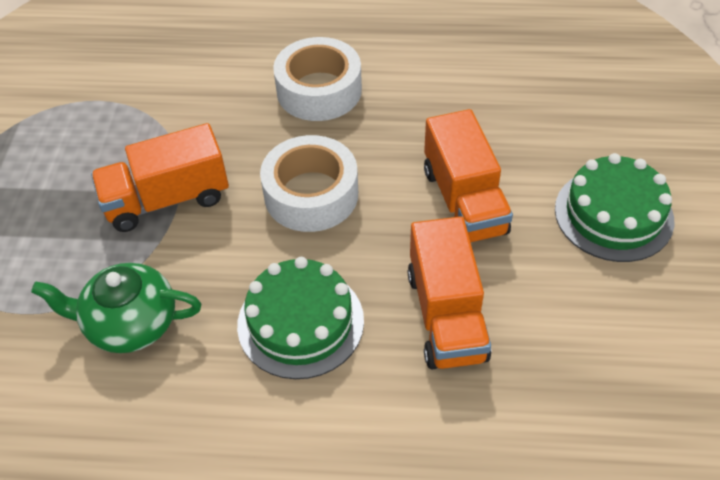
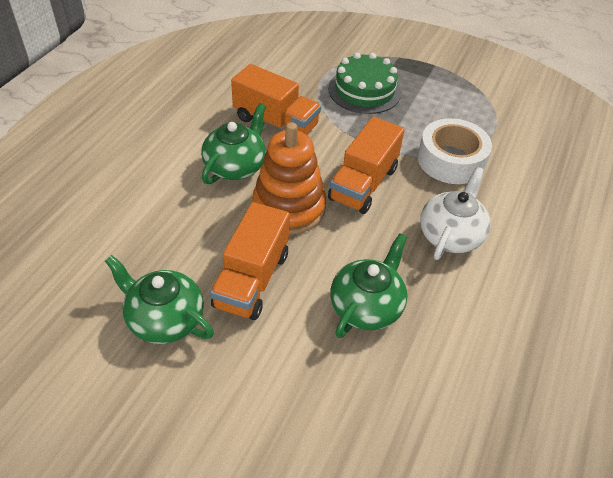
green cake: [237,257,364,379] [555,153,674,262] = 2 -> [328,53,401,114] = 1
green teapot: [31,263,201,353] = 1 -> [105,255,214,344] [201,103,266,184] [330,233,407,338] = 3
orange stacking toy: none = 0 -> [252,122,326,235] = 1
white tape: [260,135,358,232] [273,37,362,121] = 2 -> [418,118,492,184] = 1
white teapot: none = 0 -> [420,167,491,260] = 1

